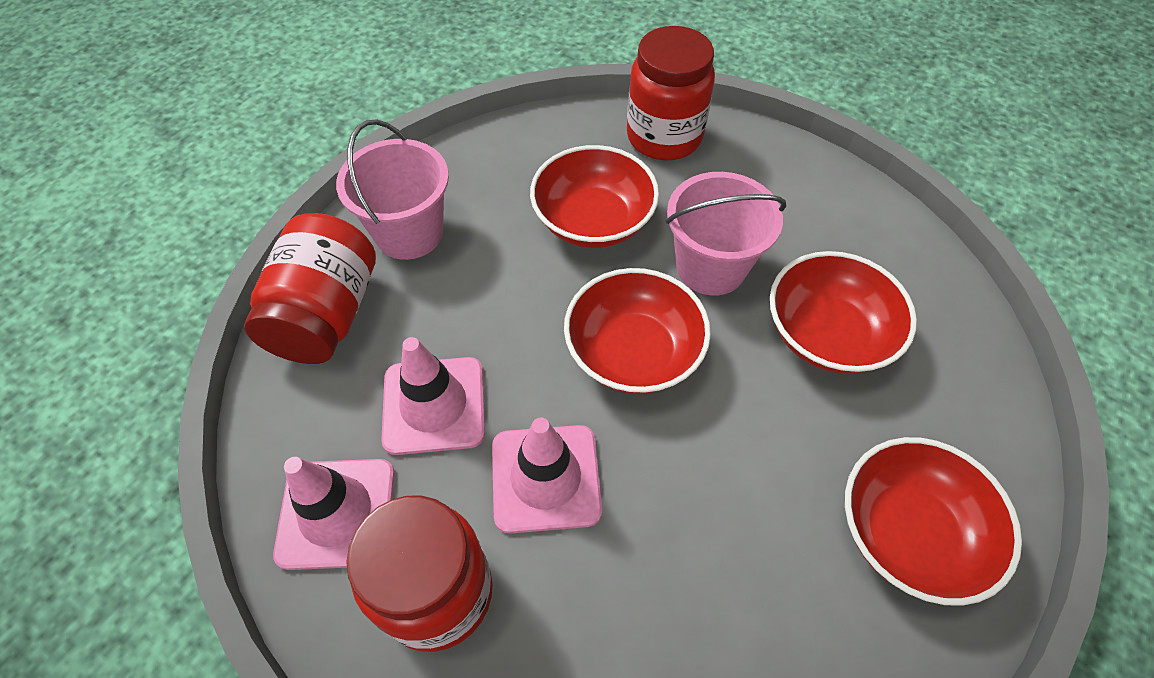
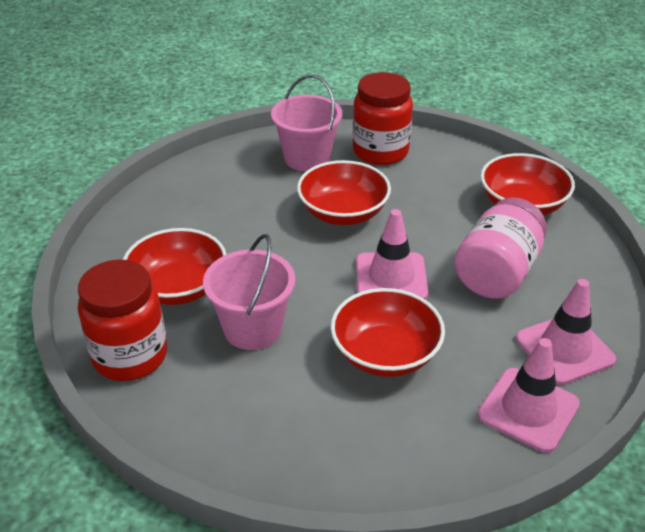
pink jar: none = 0 -> [454,197,547,299] = 1
red jar: [244,213,376,364] [346,496,493,652] [627,26,715,160] = 3 -> [78,259,167,381] [353,72,413,165] = 2

